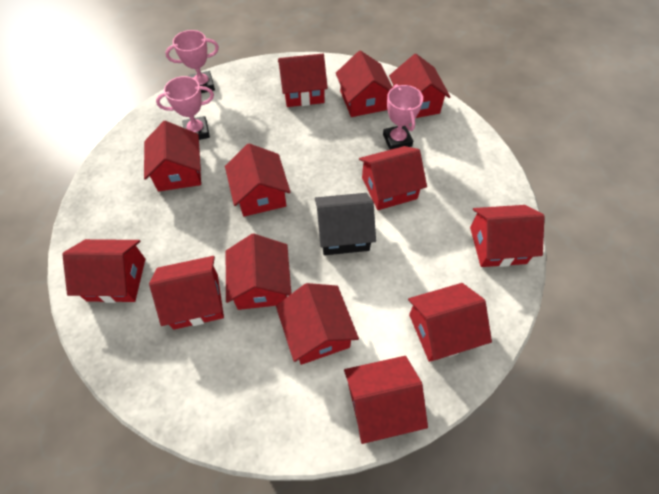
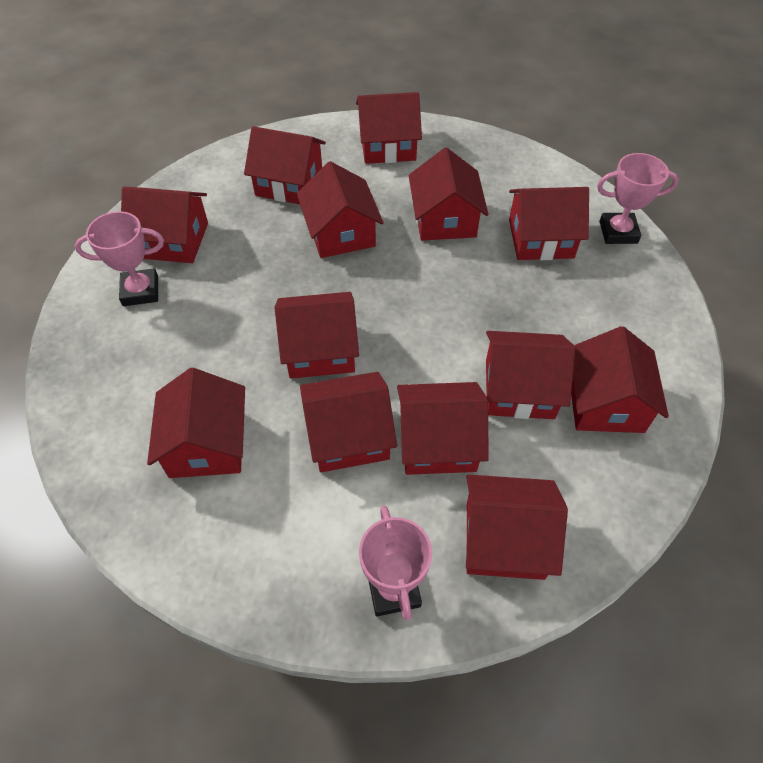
black house: [315,193,376,255] = 1 -> none = 0

